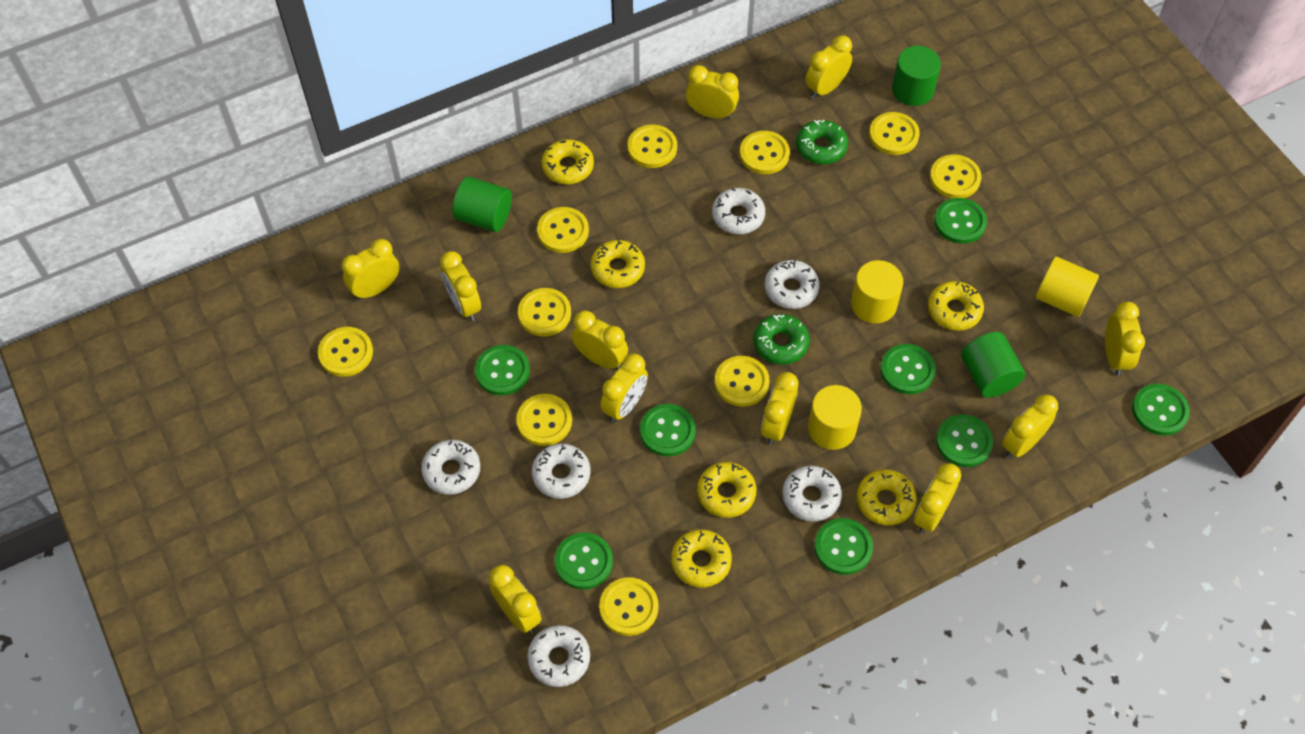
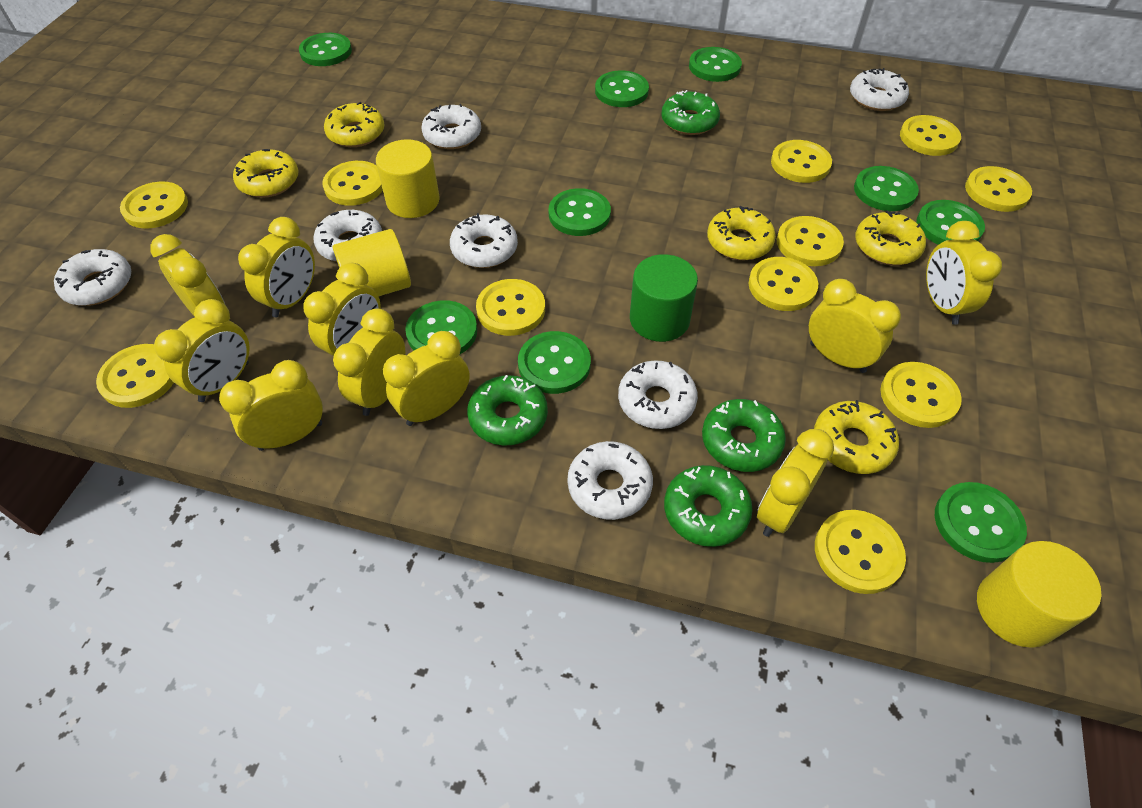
green button: [475,345,530,395] [555,532,613,589] [640,404,696,456] [814,518,873,575] [881,344,936,394] [934,198,987,244] [936,414,993,467] [1132,384,1190,435] = 8 -> [299,33,352,66] [405,300,477,354] [518,331,591,394] [549,188,611,236] [595,70,649,107] [689,47,742,82] [854,166,919,211] [916,200,985,245] [935,482,1027,563] = 9
green cylinder: [453,177,512,232] [892,46,941,106] [961,332,1025,398] = 3 -> [630,254,698,342] = 1
green donut: [753,314,810,365] [796,120,848,164] = 2 -> [467,375,548,446] [661,90,720,135] [664,465,753,547] [702,399,786,472] = 4
white donut: [421,440,480,495] [527,625,590,687] [532,444,591,499] [712,188,765,234] [765,260,820,309] [782,466,842,522] = 6 -> [54,249,131,306] [313,210,382,262] [421,104,481,149] [450,213,518,268] [568,441,653,520] [618,360,698,429] [850,68,909,111] = 7
yellow button: [318,327,373,377] [516,394,572,446] [518,288,571,337] [537,207,589,253] [599,577,659,636] [628,125,677,168] [715,356,769,407] [740,131,790,174] [869,112,920,155] [930,154,981,198] = 10 -> [96,344,174,408] [120,182,188,229] [322,161,383,206] [476,279,545,336] [748,257,818,311] [771,140,832,183] [777,216,844,266] [815,510,906,594] [880,362,962,428] [900,115,961,156] [965,166,1032,212] = 11
yellow clock: [341,239,399,300] [440,251,481,321] [489,565,542,633] [572,310,628,370] [600,354,648,423] [686,65,739,119] [761,372,799,445] [805,36,852,99] [914,463,961,534] [1002,394,1058,459] [1105,301,1145,376] = 11 -> [150,234,225,317] [154,299,250,402] [219,360,323,451] [238,217,315,317] [303,263,381,356] [333,309,405,416] [383,331,470,426] [757,429,834,537] [809,279,901,373] [926,221,1002,325] = 10
yellow donut: [542,139,594,184] [591,240,645,288] [671,530,732,588] [697,462,757,518] [857,470,917,525] [928,281,984,331] = 6 -> [233,149,299,198] [324,102,385,147] [707,206,776,260] [814,400,899,474] [855,210,926,265] = 5

